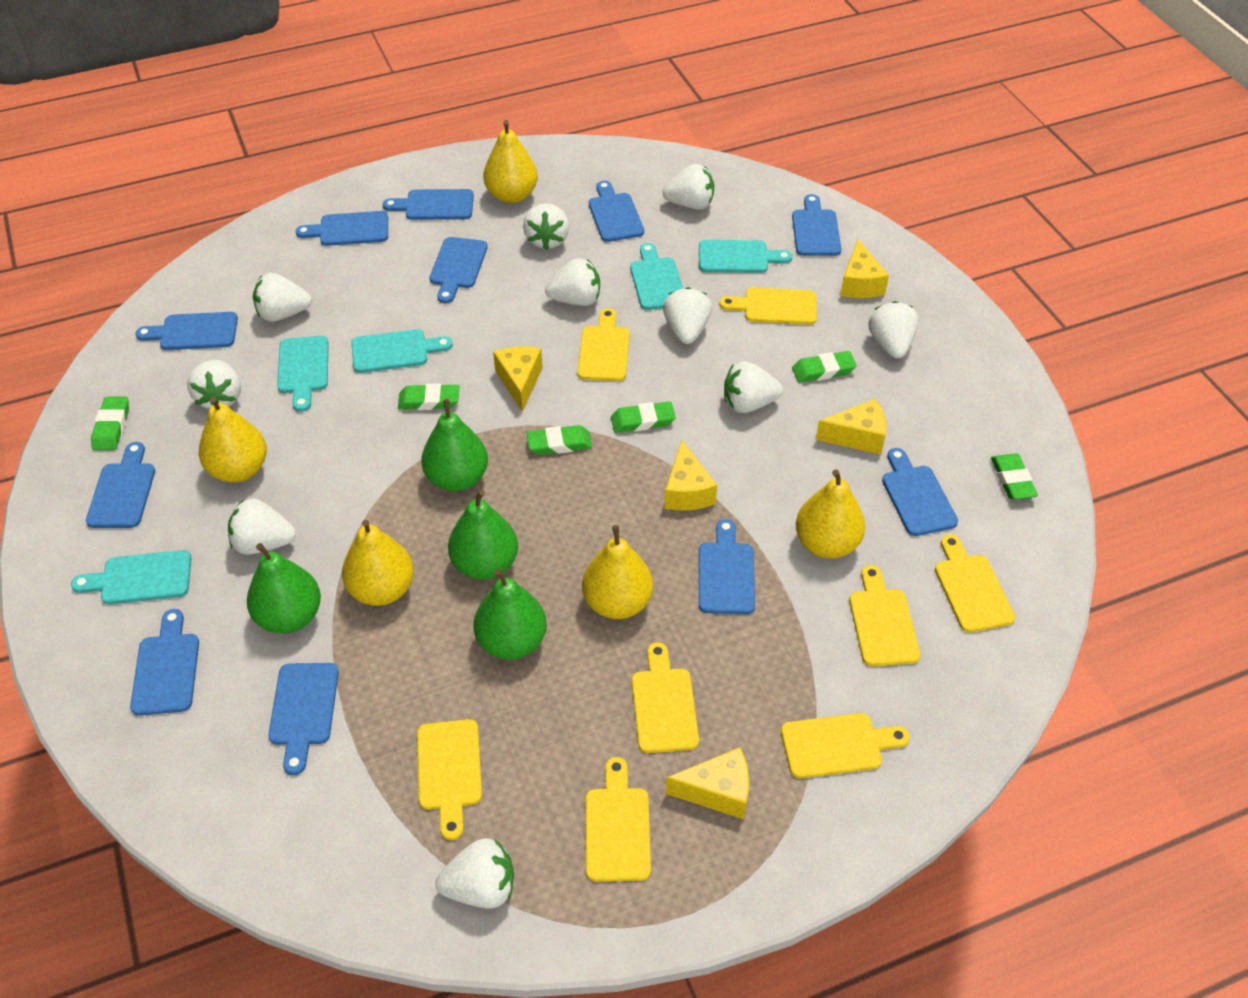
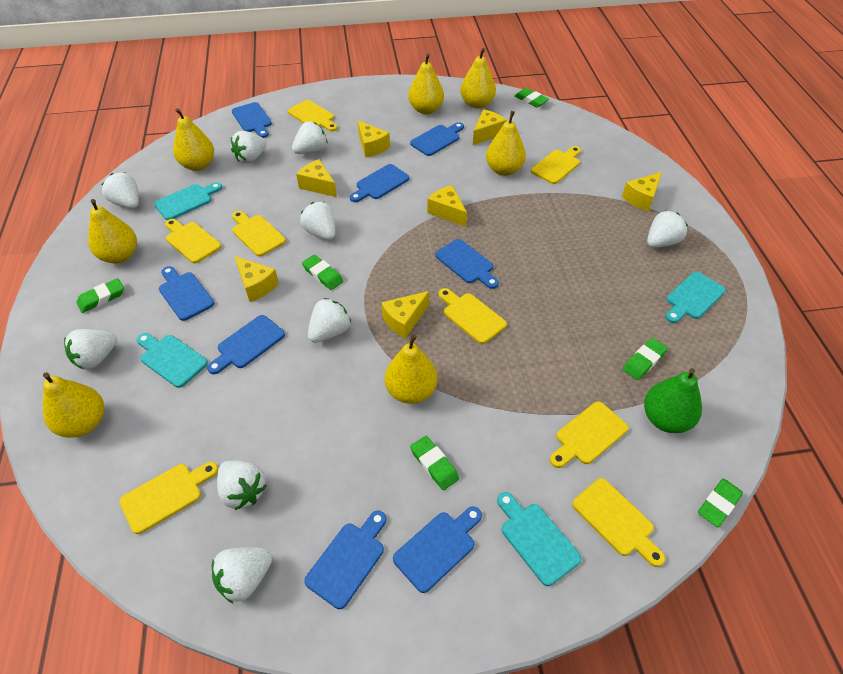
blue cutting board: [86,442,155,528] [130,609,199,716] [135,312,238,350] [268,663,339,775] [296,211,388,246] [383,189,474,220] [430,237,488,303] [589,181,644,242] [699,519,755,614] [792,194,841,256] [882,448,958,536] = 11 -> [159,266,214,321] [207,315,285,374] [232,102,272,138] [304,511,386,609] [350,164,409,202] [393,506,482,593] [410,122,464,156] [435,239,499,289] = 8
green pear: [247,543,321,634] [421,399,488,491] [448,490,518,580] [473,569,547,660] = 4 -> [644,368,702,433] = 1
turquoise cutting board: [71,550,191,604] [277,336,329,412] [351,329,453,373] [630,243,683,310] [699,240,792,273] = 5 -> [137,333,208,388] [154,182,222,220] [497,492,581,586] [665,272,726,323] = 4
white strawberry: [187,360,241,409] [228,499,296,555] [253,273,312,322] [435,838,514,909] [523,203,569,250] [545,258,600,306] [662,164,714,210] [663,287,712,344] [724,362,783,413] [868,301,918,359] = 10 -> [64,329,117,370] [101,173,139,208] [211,547,273,603] [217,460,267,510] [231,131,267,163] [292,121,328,154] [300,202,335,240] [308,298,351,343] [647,210,688,248] = 9
yellow cheese: [493,346,543,412] [665,439,717,511] [666,747,749,819] [816,399,887,455] [840,240,889,298] = 5 -> [234,256,279,302] [296,159,337,197] [357,120,390,158] [381,291,429,339] [427,185,467,227] [473,109,507,145] [622,172,662,212] = 7
yellow pear: [199,397,267,482] [342,520,414,606] [483,120,538,203] [582,525,653,619] [796,469,865,559] = 5 -> [43,372,104,438] [88,199,137,263] [173,108,214,171] [385,334,438,404] [408,54,444,114] [460,48,496,109] [486,111,526,176] = 7

